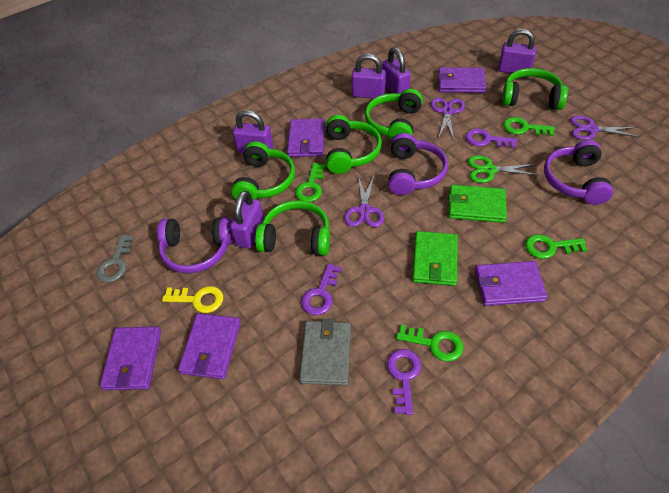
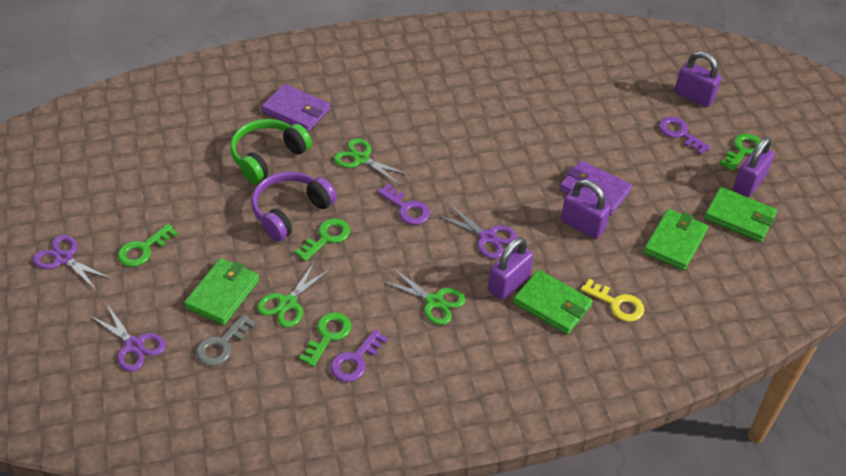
green headphones: [231,141,295,200] [255,200,330,256] [326,115,382,174] [365,89,423,141] [502,68,568,110] = 5 -> [230,119,312,184] = 1
green scissors: [468,155,538,183] = 1 -> [257,261,332,328] [334,138,410,185] [381,267,466,325] = 3
green wallet: [412,231,458,286] [449,185,507,223] = 2 -> [184,258,260,325] [513,270,593,335] [643,209,708,270] [704,187,777,242] = 4
grey wallet: [299,319,351,386] = 1 -> none = 0
purple headphones: [157,217,233,273] [388,133,448,195] [544,140,613,205] = 3 -> [251,171,337,242] = 1
purple padlock: [230,190,264,249] [233,110,273,154] [351,54,386,99] [382,47,411,94] [498,29,536,73] = 5 -> [488,237,533,300] [561,180,610,239] [675,51,721,107] [733,137,775,197] = 4
purple wallet: [100,326,161,390] [178,313,241,379] [287,119,325,157] [438,67,486,93] [475,261,547,306] = 5 -> [261,84,330,132] [559,160,632,215] = 2

